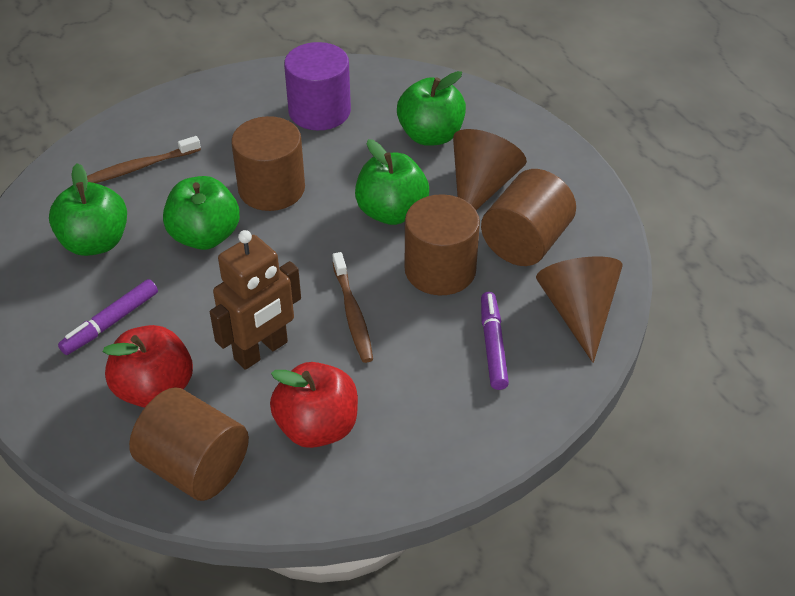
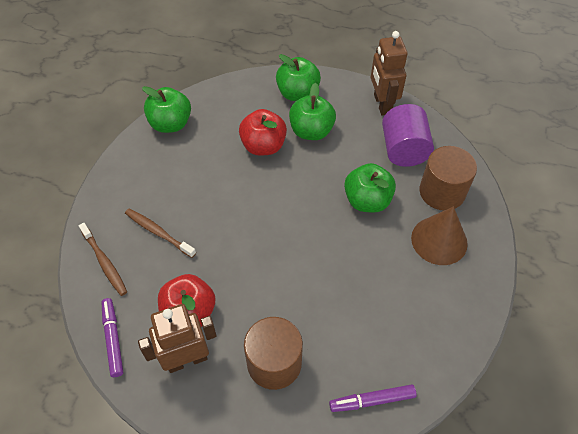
brown cone: [453,129,527,210] [536,257,622,363] = 2 -> [411,206,468,265] = 1
brown cylinder: [129,387,249,501] [231,116,305,211] [405,194,480,295] [481,169,576,266] = 4 -> [244,317,303,390] [420,146,477,210] = 2
brown robot: [210,230,301,370] = 1 -> [138,304,217,373] [371,31,408,116] = 2

